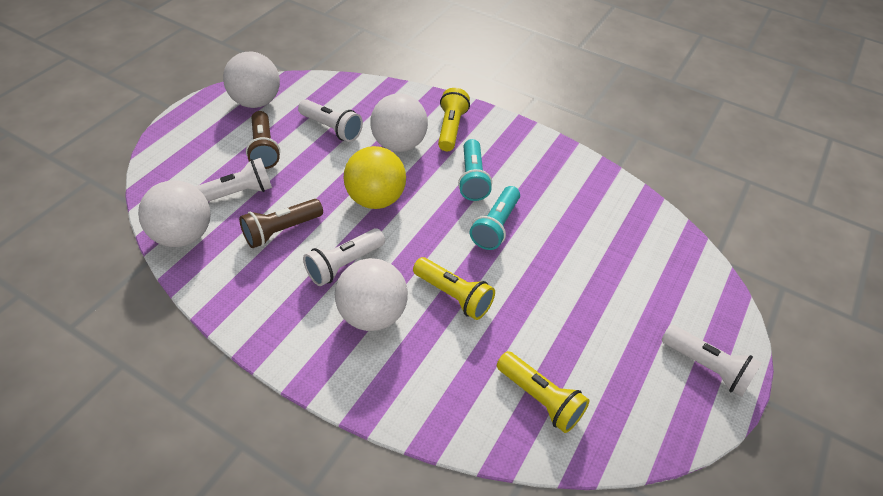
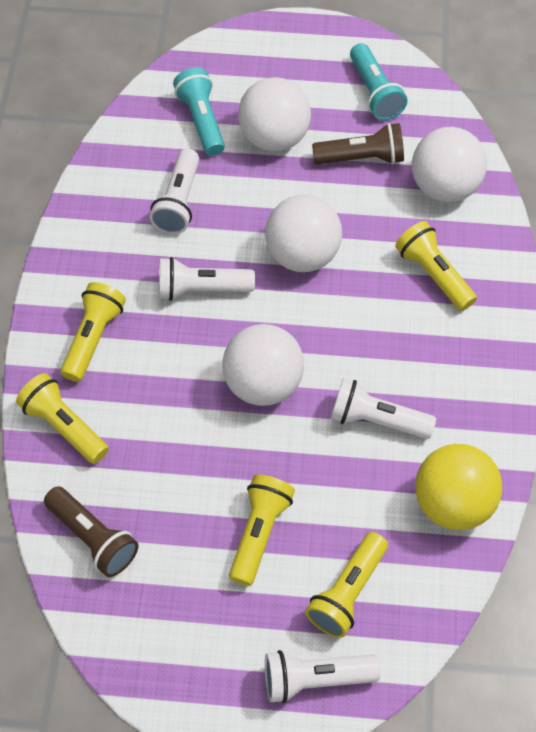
yellow flashlight: [413,257,495,320] [438,88,470,151] [497,351,590,433] = 3 -> [16,373,109,464] [60,282,126,382] [229,475,295,586] [305,532,388,638] [395,221,477,311] = 5

